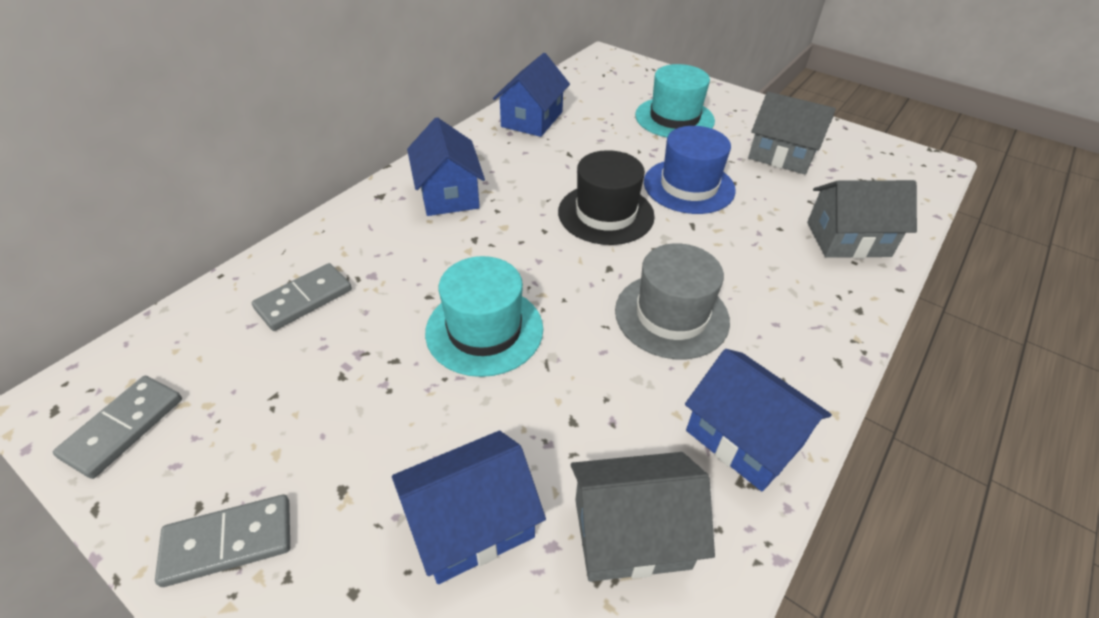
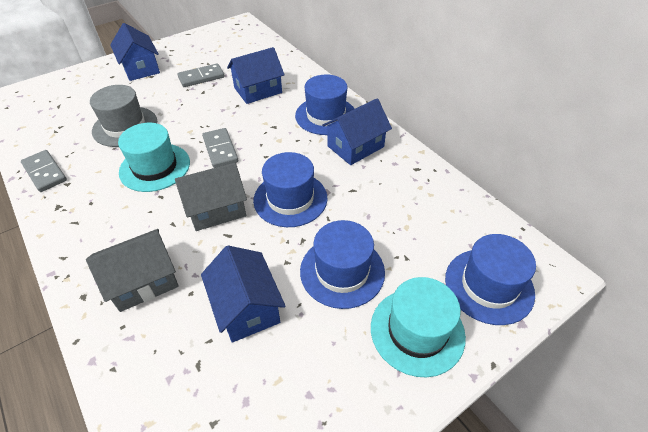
black hat: [558,150,655,245] = 1 -> none = 0
blue hat: [644,126,736,214] = 1 -> [253,152,328,227] [295,74,354,135] [300,220,385,309] [445,234,536,325] = 4
grey house: [571,452,715,582] [748,92,836,175] [807,180,917,258] = 3 -> [86,229,179,312] [175,163,247,231] = 2

